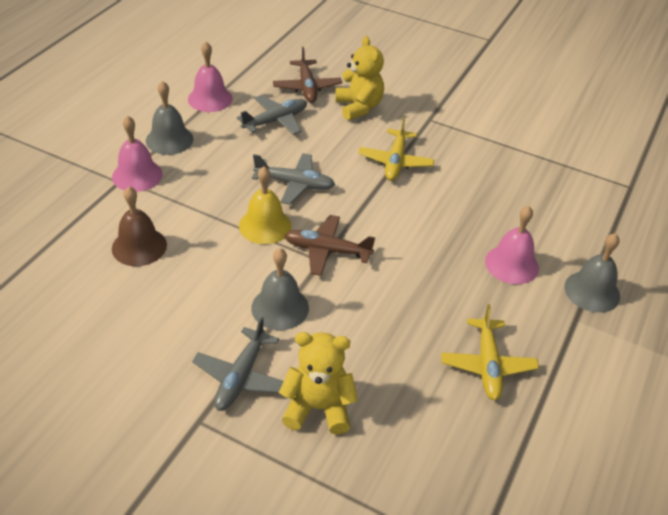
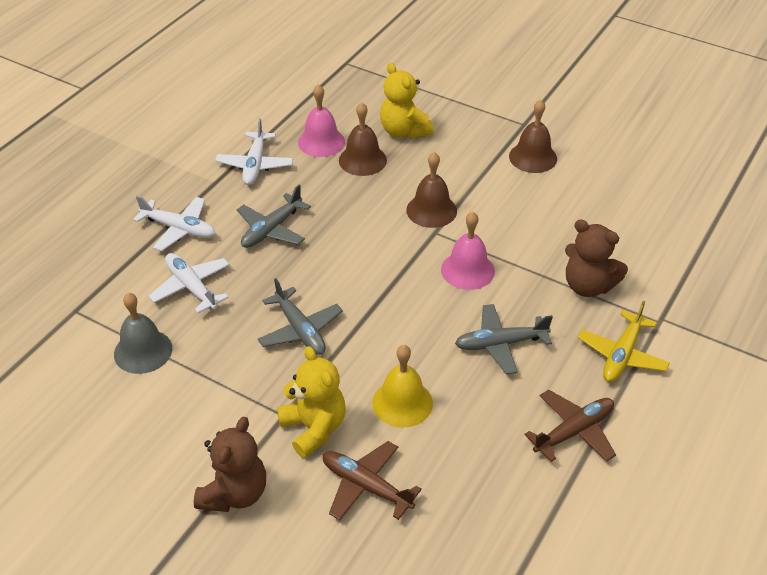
brown bell: [112,186,167,266] = 1 -> [339,102,387,176] [406,152,457,228] [509,99,557,173] = 3
brown teddy bear: none = 0 -> [194,417,266,512] [565,220,628,297] = 2
grey bell: [146,81,193,155] [251,248,309,330] [564,233,620,313] = 3 -> [114,293,172,374] = 1
pink bell: [112,116,163,192] [188,42,232,112] [485,206,539,284] = 3 -> [298,84,345,157] [441,212,495,290] = 2
white plane: none = 0 -> [133,195,215,251] [148,253,230,313] [215,118,293,185] = 3
yellow plane: [358,117,434,181] [441,304,539,400] = 2 -> [577,301,670,382] = 1

